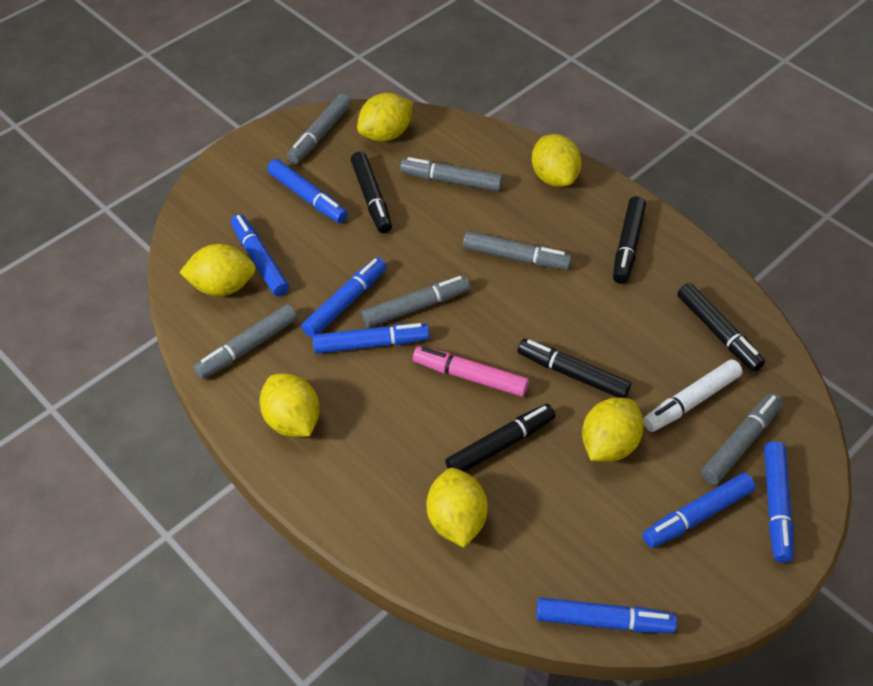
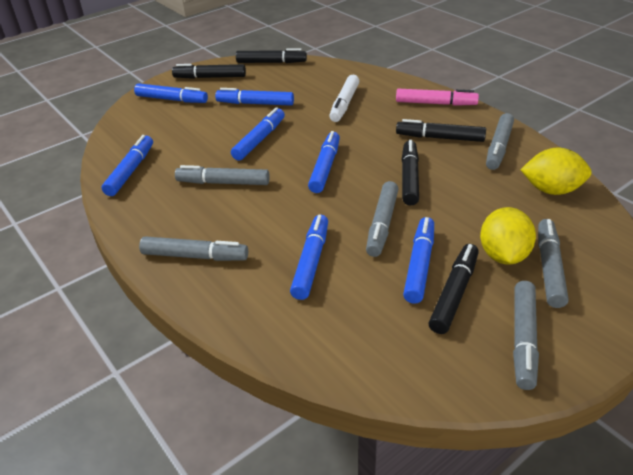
yellow lemon: [179,244,256,296] [260,374,320,437] [357,93,413,142] [427,468,488,547] [532,134,581,187] [582,398,644,462] = 6 -> [480,207,536,264] [521,148,592,195] = 2

